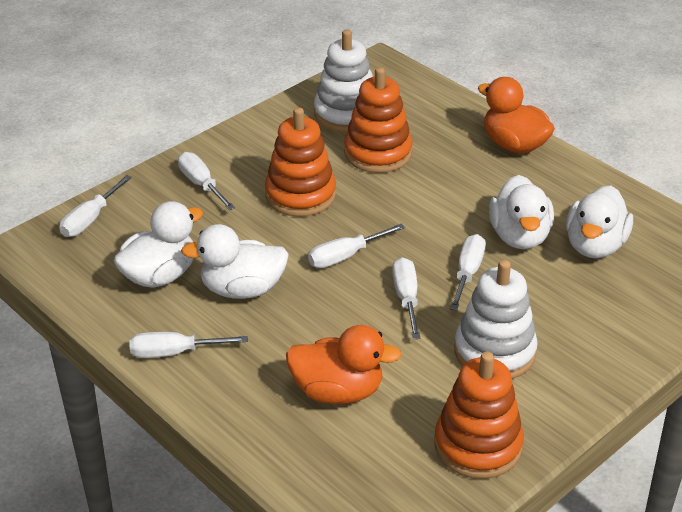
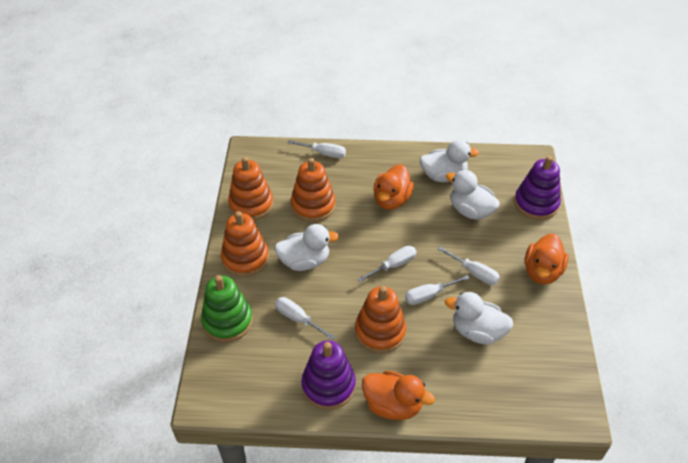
green stacking toy: none = 0 -> [201,275,253,342] = 1
orange duck: [286,325,402,404] [478,77,555,153] = 2 -> [362,371,435,420] [373,164,414,210] [525,234,569,284] = 3
orange stacking toy: [265,107,336,217] [344,67,413,173] [434,352,524,479] = 3 -> [221,211,269,277] [228,157,273,221] [291,158,336,222] [355,286,406,353] = 4
purple stacking toy: none = 0 -> [301,340,356,410] [514,156,561,220] = 2
white screwdriver: [59,175,132,237] [129,332,248,358] [178,152,235,210] [308,223,405,268] [392,257,420,339] [450,234,486,310] = 6 -> [275,297,335,340] [287,140,346,158] [358,246,416,282] [405,275,470,305] [438,247,500,285] = 5
white stacking toy: [314,29,373,132] [454,260,538,379] = 2 -> none = 0

